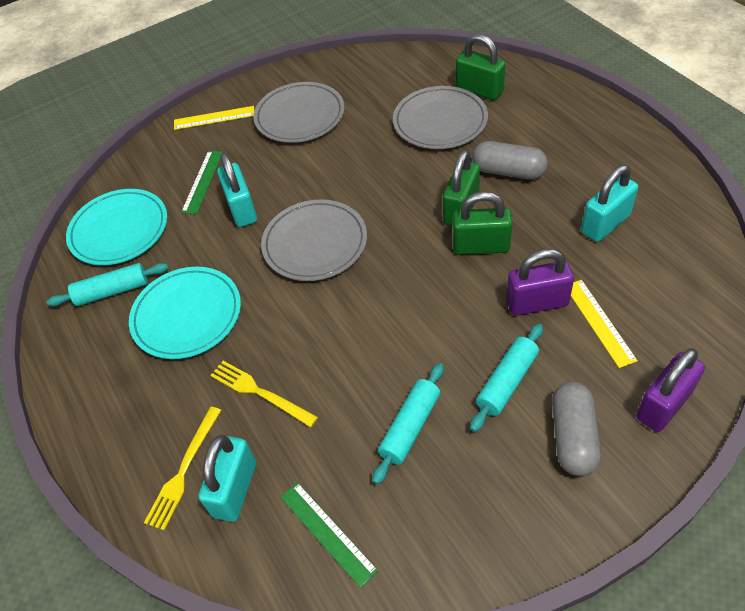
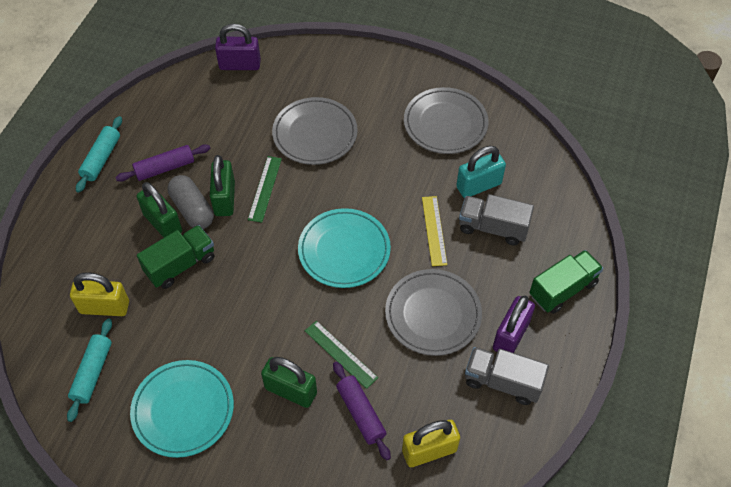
green truck: none = 0 -> [137,225,215,289] [529,250,603,314] = 2
grey capsule: [472,141,548,179] [552,382,601,476] = 2 -> [168,175,214,229] = 1
grey truck: none = 0 -> [459,194,534,246] [465,347,549,405] = 2
purple rolling pin: none = 0 -> [115,144,211,182] [333,361,391,460] = 2
turquoise padlock: [198,435,256,522] [217,153,257,227] [581,165,638,242] = 3 -> [456,146,506,198] = 1
turquoise rolling pin: [47,263,169,306] [373,363,444,484] [470,324,543,432] = 3 -> [67,318,112,422] [76,116,122,193] = 2
yellow fork: [144,407,221,530] [210,361,318,427] = 2 -> none = 0
yellow padlock: none = 0 -> [70,272,129,316] [402,420,460,467] = 2
yellow ruler: [174,106,254,130] [571,280,638,368] = 2 -> [422,196,447,266] = 1

